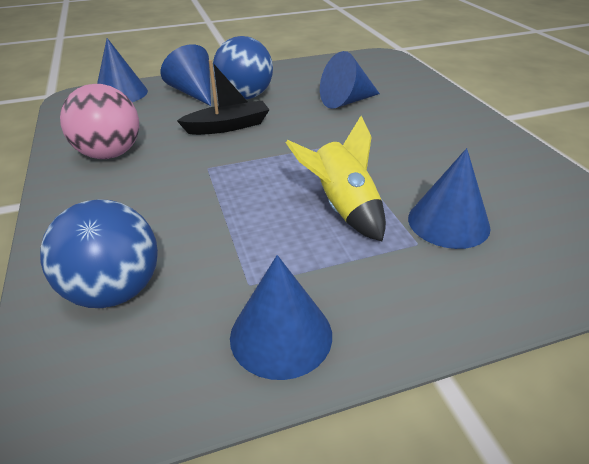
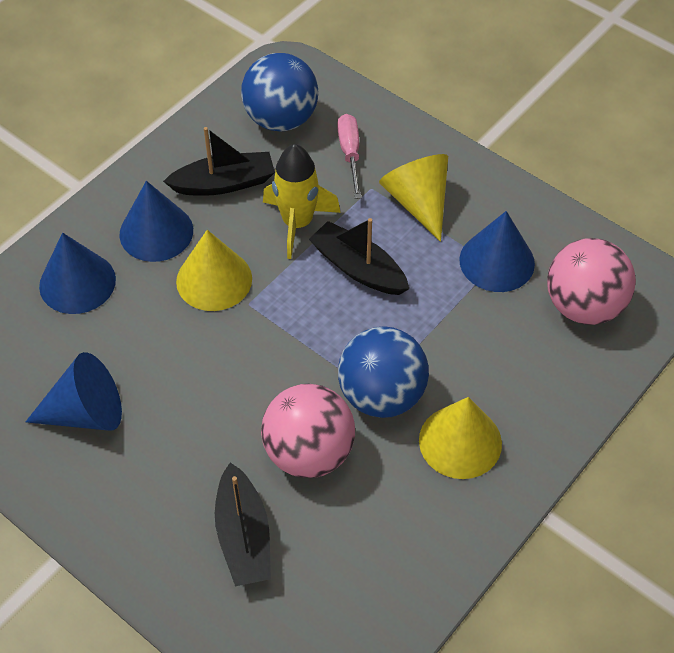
black boat: [177,60,269,135] = 1 -> [163,127,275,196] [215,462,271,586] [309,218,409,295] = 3
blue cone: [97,38,148,102] [161,44,211,106] [230,255,332,380] [320,51,380,109] [408,148,491,249] = 5 -> [26,352,122,431] [39,233,116,314] [119,181,193,262] [459,211,535,292] = 4
pink ball: [60,84,139,159] = 1 -> [261,384,355,478] [547,238,636,325] = 2
pink screwdriver: none = 0 -> [337,114,362,199] = 1
yellow cone: none = 0 -> [176,230,252,311] [379,154,448,242] [419,397,502,479] = 3

